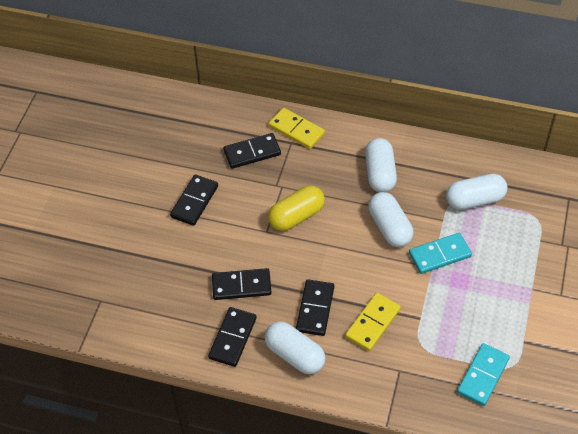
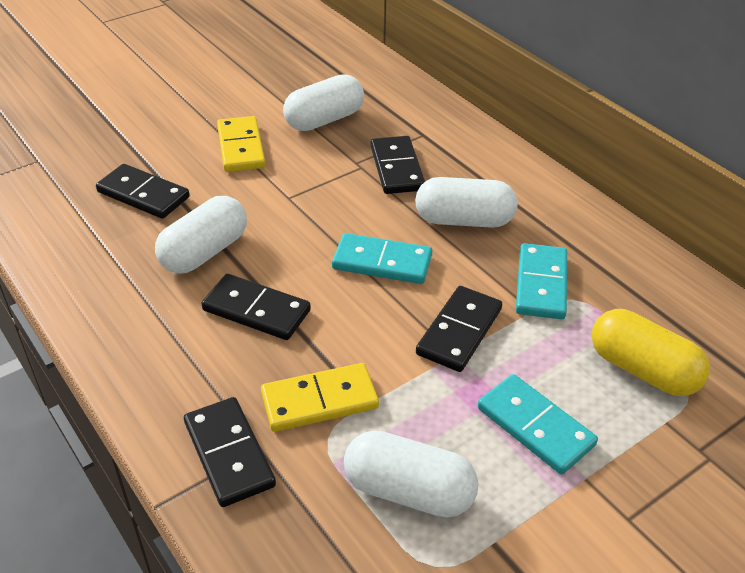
turquoise domino: [409,233,472,274] [457,343,510,406] = 2 -> [332,233,432,284] [478,374,598,474] [516,243,567,319] = 3

